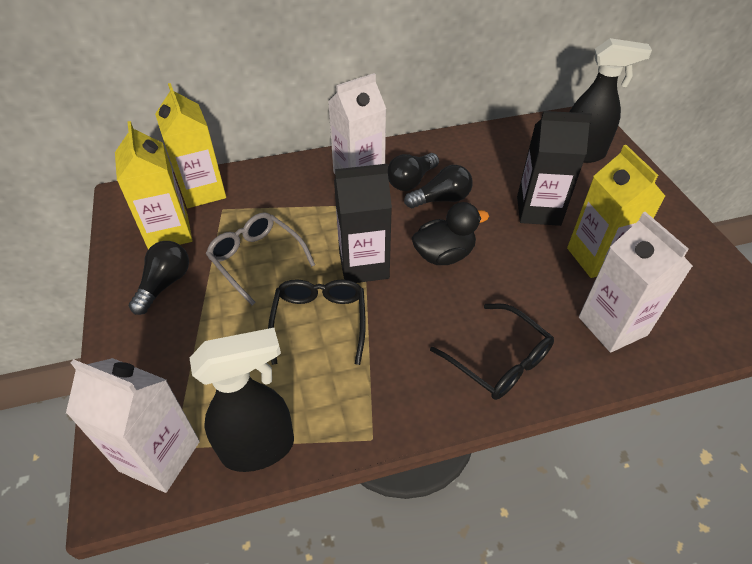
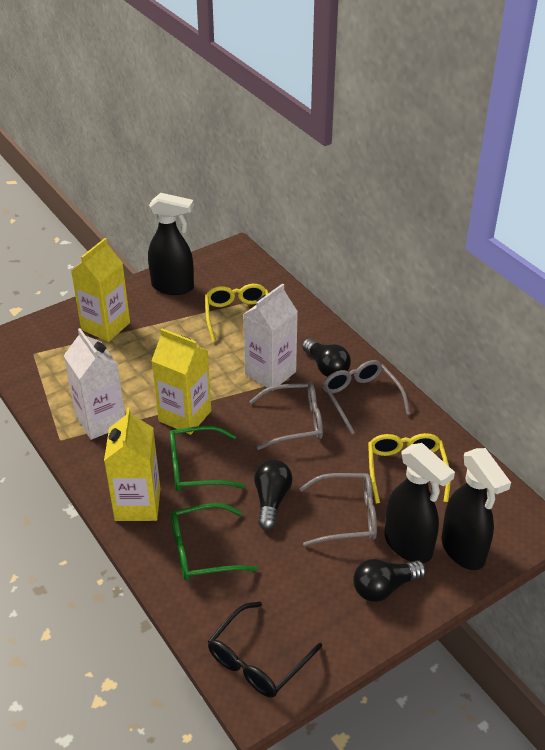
black carton: [334,164,392,283] [517,111,592,226] = 2 -> none = 0
black duck: [412,202,489,265] = 1 -> none = 0
black glasses: [268,279,366,365] [430,303,554,400] = 2 -> [208,601,322,697] = 1
black spray bottle: [190,328,294,472] [569,38,652,163] = 2 -> [148,193,194,295] [384,443,455,563] [442,448,511,570] = 3
green glasses: none = 0 -> [169,426,245,491] [171,503,258,580] = 2
grey glasses: [206,212,315,306] = 1 -> [249,383,323,450] [299,473,377,547] [322,360,410,434] = 3
white carton: [66,358,200,493] [328,73,386,174] [579,212,693,353] = 3 -> [64,328,125,440] [243,283,298,391] = 2
yellow glasses: none = 0 -> [205,284,268,342] [368,433,451,504] = 2

